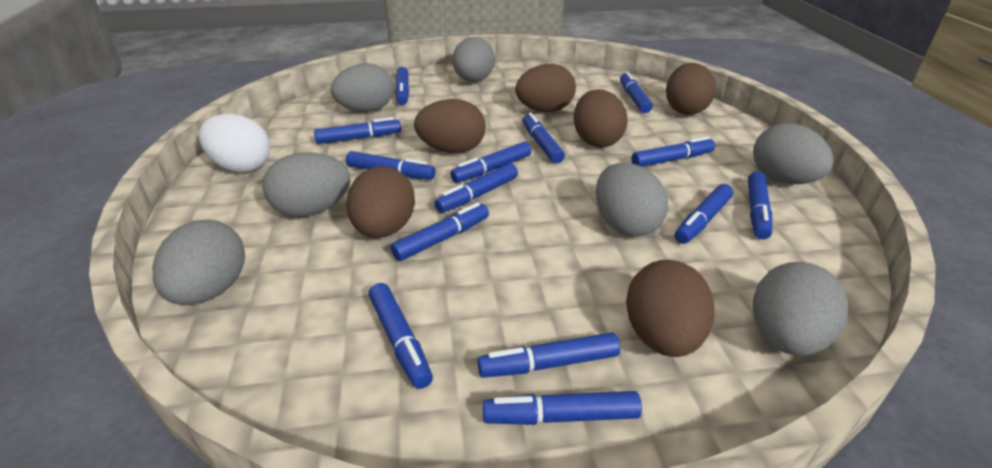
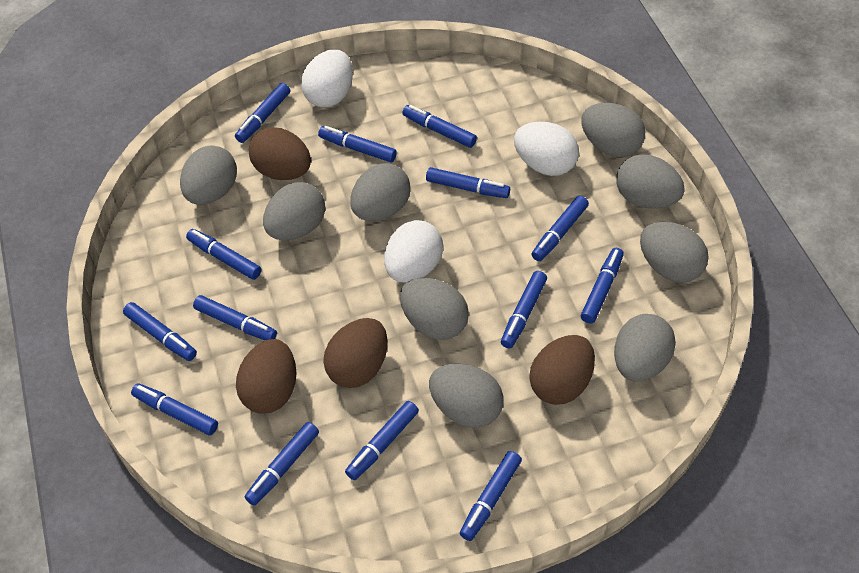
brown egg: [346,166,415,238] [414,99,486,153] [515,64,576,112] [574,89,628,147] [626,260,714,357] [666,63,716,115] = 6 -> [236,339,296,413] [249,127,311,180] [323,318,388,388] [529,335,595,405] = 4
grey egg: [152,219,245,305] [263,152,350,217] [331,63,393,112] [452,37,495,82] [596,163,668,237] [753,123,834,184] [753,262,848,356] = 7 -> [180,145,237,205] [263,182,325,240] [350,163,411,221] [400,278,469,340] [429,364,504,428] [581,103,645,157] [614,314,676,382] [616,154,685,209] [640,222,709,283] = 9
white egg: [199,114,270,173] = 1 -> [301,49,353,107] [384,220,443,283] [514,122,579,176] = 3

